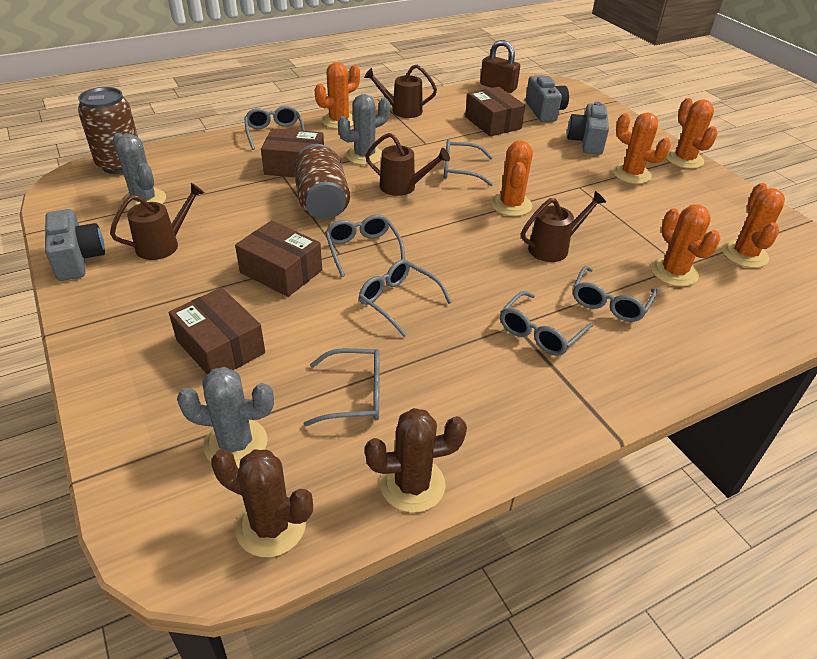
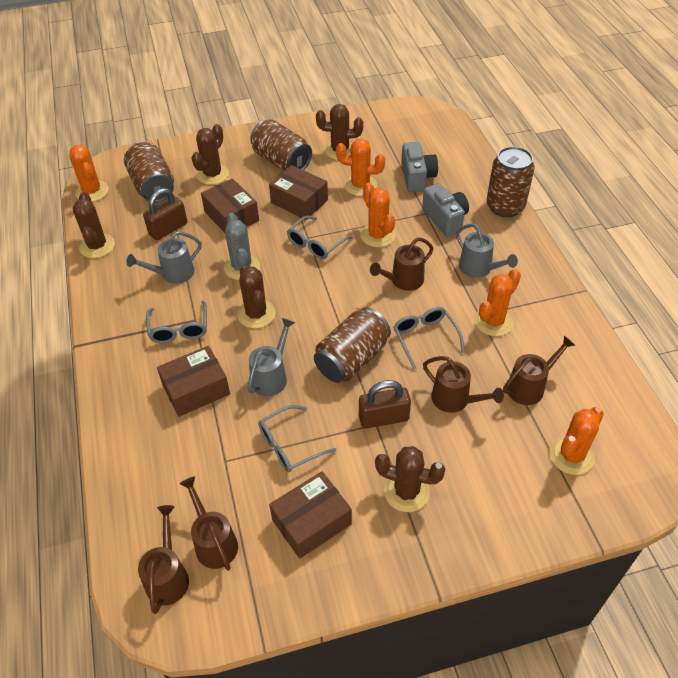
brown cactus: [211,449,313,557] [365,408,467,513] = 2 -> [73,192,115,258] [191,124,229,185] [237,265,276,328] [316,104,363,160] [375,446,445,512] = 5
brown can: [78,87,138,174] [293,144,350,220] = 2 -> [124,142,174,203] [250,119,312,171] [314,307,391,383] [486,146,535,217] = 4
brown padlock: [480,40,520,93] = 1 -> [143,188,187,240] [359,380,411,429] = 2
brown watering can: [110,183,204,260] [364,64,437,118] [365,133,450,196] [521,191,606,262] = 4 -> [138,505,189,614] [180,476,238,571] [370,238,433,291] [423,356,504,413] [503,336,575,405] = 5
grey cactus: [113,133,166,210] [177,367,274,468] [338,94,390,165] = 3 -> [224,213,260,280] = 1
grey camera: [45,209,105,281] [525,75,569,122] [567,102,609,155] = 3 -> [401,142,438,192] [422,183,469,237] = 2
grey glasses: [244,106,305,150] [304,348,380,426] [325,214,405,277] [359,259,452,337] [444,139,493,186] [500,291,593,356] [573,266,658,322] = 7 -> [146,301,207,343] [259,405,336,472] [287,215,353,259] [393,307,465,369] = 4
grey watering can: none = 0 -> [126,231,202,284] [247,318,295,396] [456,223,518,278] = 3
orange cactus: [315,62,360,129] [491,140,533,216] [612,113,671,184] [651,204,720,287] [666,98,718,169] [722,183,785,268] = 6 -> [69,145,109,202] [336,138,385,196] [360,183,396,247] [474,269,521,336] [549,407,604,475] = 5

